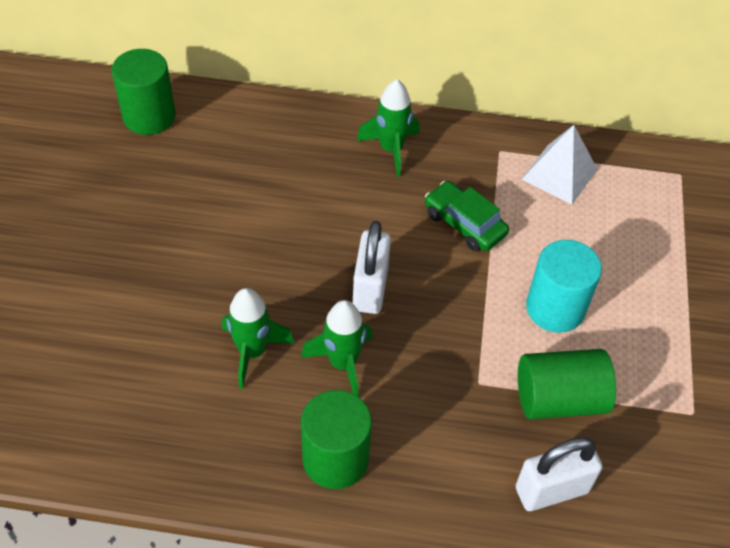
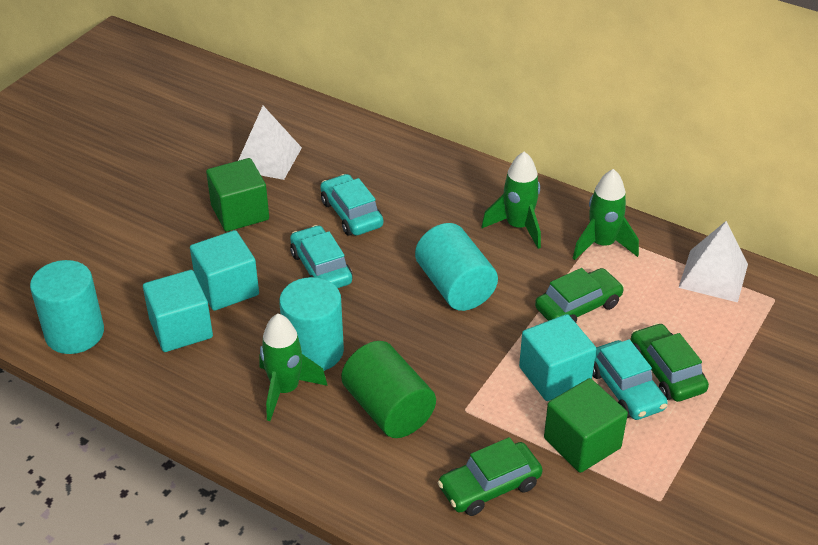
green car: [425,181,509,252] = 1 -> [438,437,543,516] [535,268,624,323] [631,323,709,402] = 3
green cube: none = 0 -> [206,158,269,232] [544,378,628,473] = 2
green cylinder: [111,49,176,135] [301,390,372,489] [518,349,616,419] = 3 -> [341,341,436,438] = 1
turquoise car: none = 0 -> [290,225,352,288] [320,174,383,236] [592,339,668,420] = 3
turquoise cube: none = 0 -> [143,270,213,352] [190,230,259,311] [519,314,596,401] = 3
turquoise cylinder: [526,240,602,333] = 1 -> [30,260,104,354] [279,277,344,371] [415,223,498,311] = 3
white padlock: [353,221,391,314] [516,437,602,511] = 2 -> none = 0
white pyramid: [521,125,597,205] = 1 -> [238,106,302,180] [678,221,748,302] = 2

